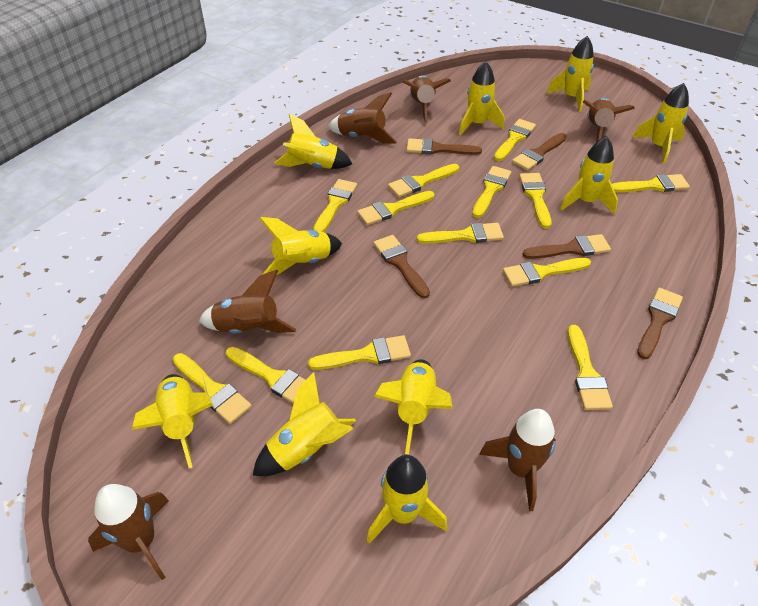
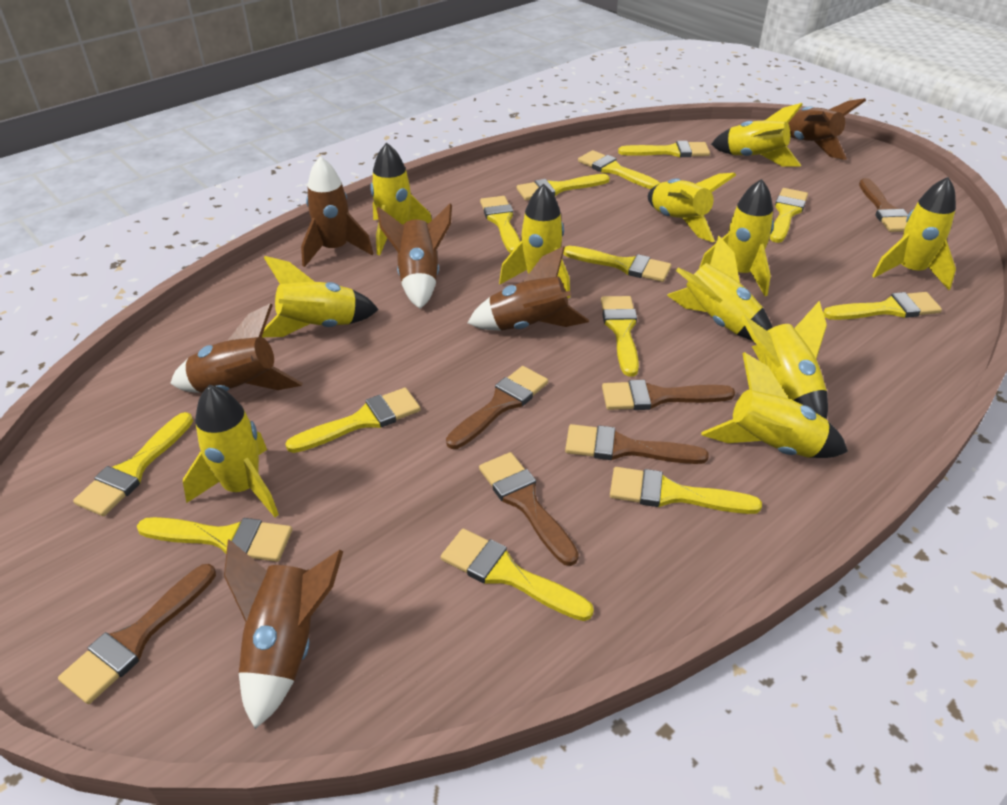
brown brush: [373,235,430,299] [406,138,482,155] [512,133,567,171] [523,234,611,259] [637,288,683,359] = 5 -> [58,564,216,704] [446,366,548,449] [479,452,579,566] [565,424,709,464] [602,380,735,410] [859,178,908,232] = 6
yellow rocket: [132,374,213,468] [253,372,356,476] [259,217,342,275] [274,114,352,169] [367,455,447,544] [374,359,452,454] [459,61,504,135] [547,36,594,112] [560,136,618,214] [632,83,689,164] = 10 -> [183,385,279,517] [262,256,379,337] [370,143,432,255] [499,184,570,298] [648,173,736,242] [667,235,773,341] [699,179,774,296] [701,352,848,458] [711,103,802,167] [741,301,828,419] [872,177,956,290] = 11

